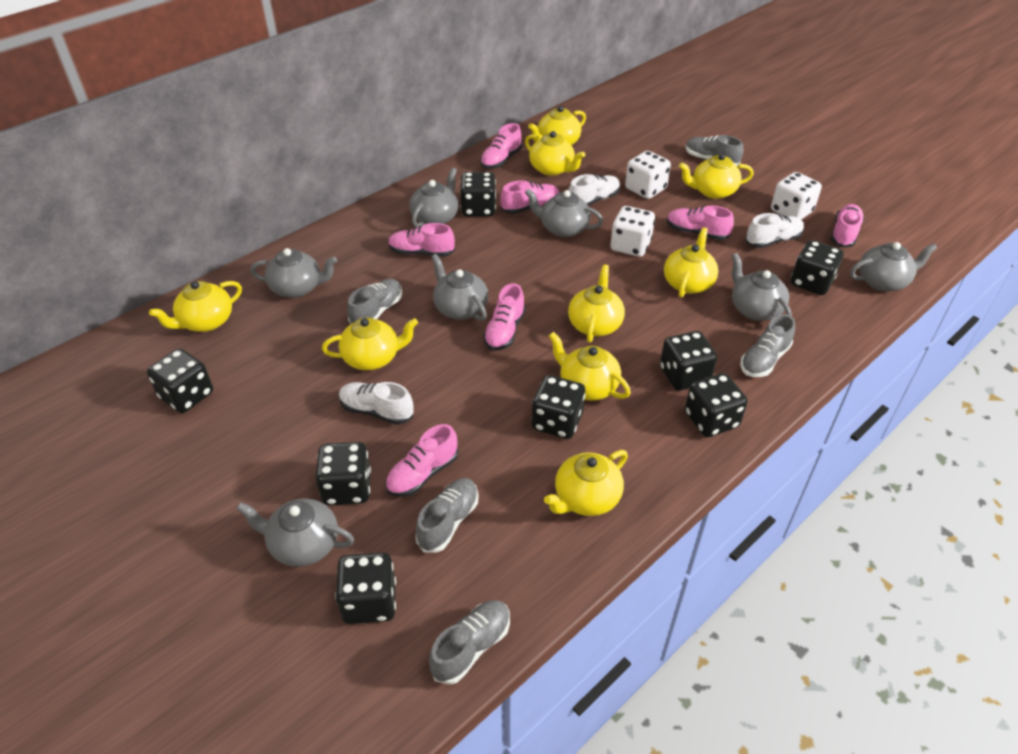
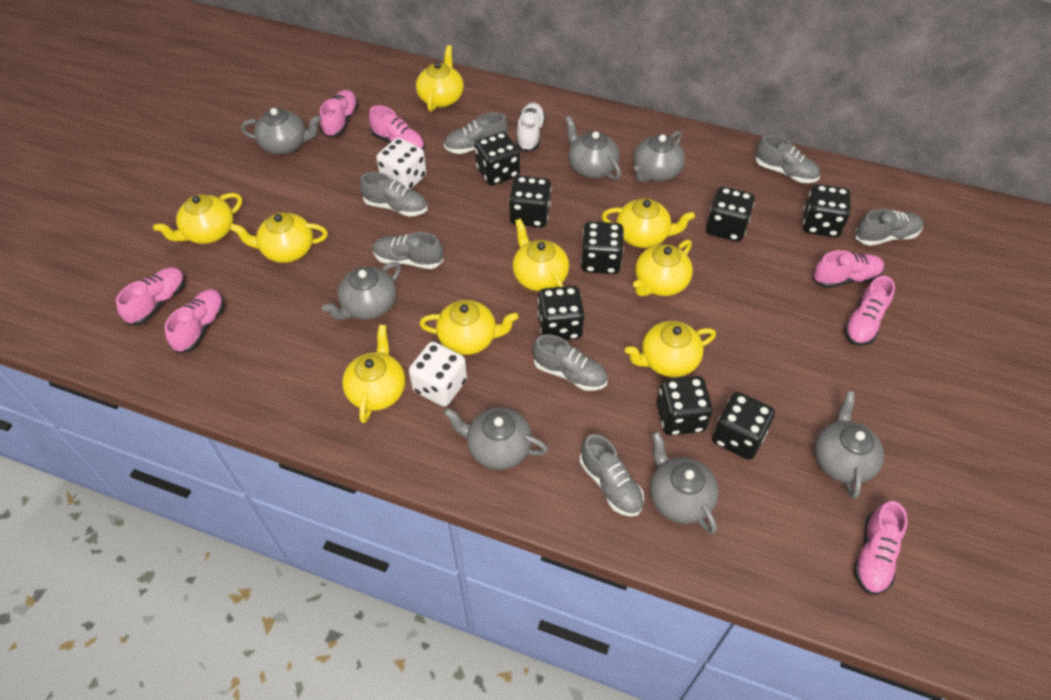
grey shoe: [347,278,402,324] [416,478,478,552] [429,600,510,685] [686,135,744,166] [740,314,795,377] = 5 -> [360,172,428,217] [372,232,443,269] [444,112,508,154] [533,334,608,391] [580,434,644,517] [755,135,820,183] [855,209,923,246] = 7
white dice: [611,206,655,257] [625,151,671,199] [771,172,822,219] = 3 -> [376,138,427,189] [409,342,467,407] = 2
white shoe: [339,382,414,425] [569,174,620,206] [745,213,804,248] = 3 -> [516,103,546,152] = 1

